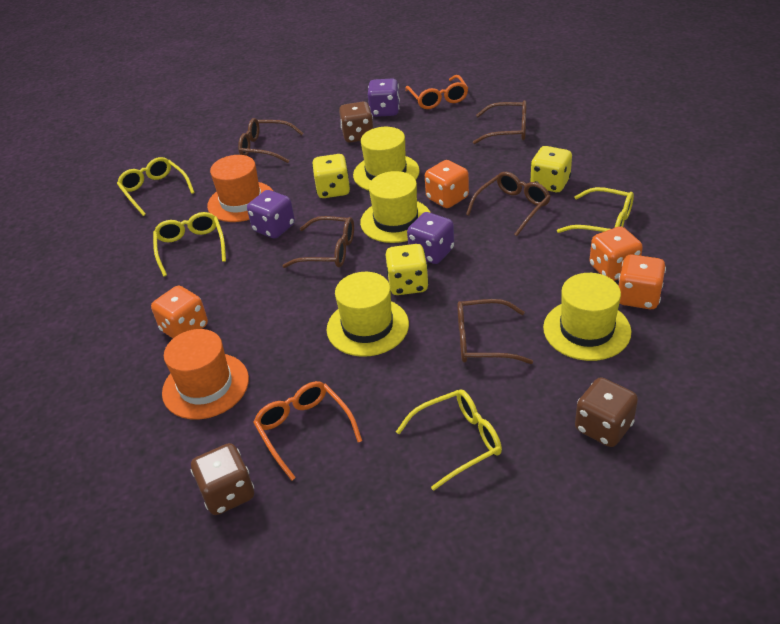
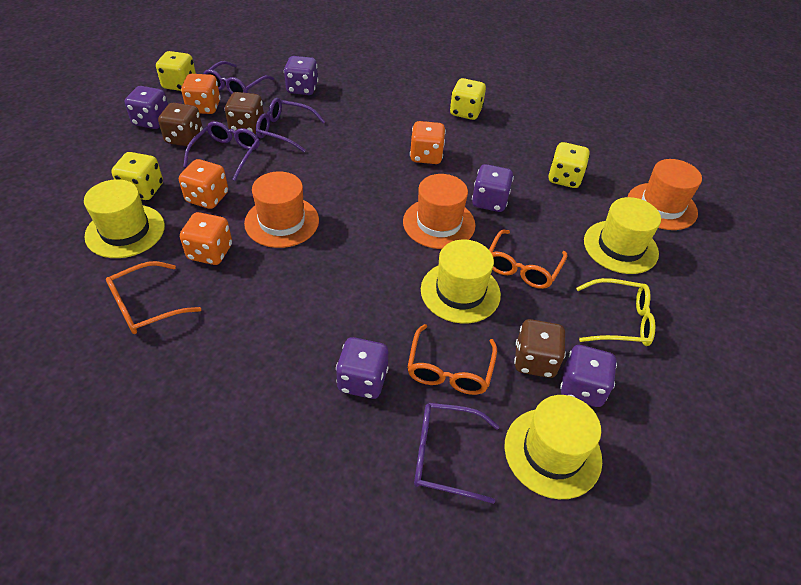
brown glasses: [238,118,304,163] [282,216,354,268] [457,299,533,364] [466,172,551,236] [473,100,527,144] = 5 -> none = 0
orange glasses: [253,381,362,481] [405,75,468,109] = 2 -> [106,261,201,334] [407,324,497,395] [489,230,568,289] = 3
orange hat: [162,329,249,420] [207,155,273,222] = 2 -> [244,171,319,248] [403,174,476,249] [628,159,702,230] = 3
purple dice: [247,190,295,239] [368,78,400,117] [407,212,454,264] = 3 -> [125,86,168,129] [284,56,318,95] [336,337,388,399] [472,164,514,212] [560,345,617,407] = 5
purple glasses: none = 0 -> [183,121,260,181] [203,61,274,94] [256,98,325,152] [414,403,499,504] = 4
yellow dice: [312,154,350,198] [386,244,429,295] [530,146,572,192] = 3 -> [111,152,163,200] [156,51,196,91] [450,78,486,120] [548,142,590,188] = 4
yellow glasses: [117,157,195,216] [153,212,226,277] [396,390,502,491] [557,187,634,233] = 4 -> [576,278,655,346] = 1

